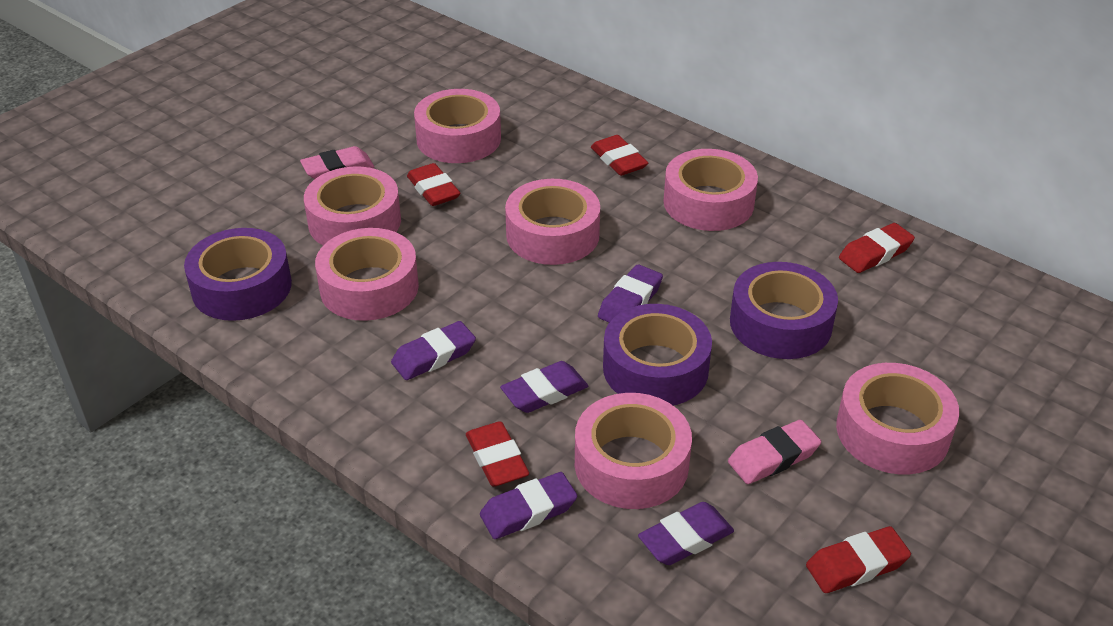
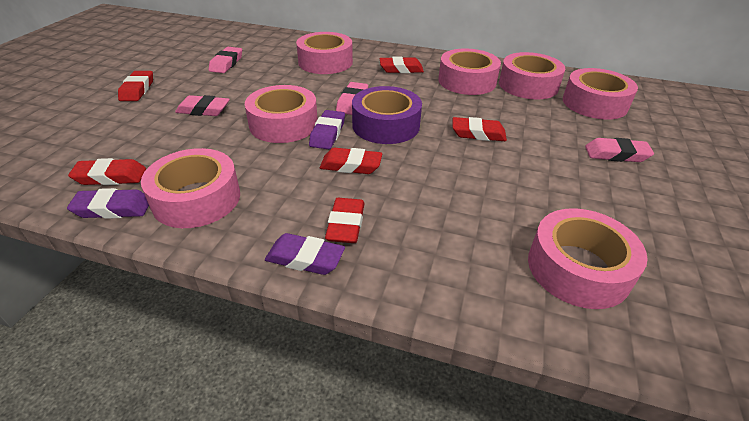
pink eraser: [300,146,374,179] [728,420,821,484] = 2 -> [175,95,230,116] [209,47,242,73] [336,82,368,115] [585,138,654,162] = 4
purple eraser: [391,321,476,380] [480,472,577,539] [500,361,588,413] [598,264,663,323] [638,502,734,565] = 5 -> [67,188,149,219] [265,233,345,275] [309,110,345,149] = 3
purple tape: [184,228,292,321] [603,304,712,406] [730,262,838,359] = 3 -> [352,86,422,144] = 1
red eraser: [407,163,460,206] [466,422,529,487] [591,135,648,176] [806,526,911,593] [839,223,915,273] = 5 -> [68,158,146,185] [118,71,153,101] [320,148,382,174] [325,198,365,243] [380,57,424,73] [453,117,507,141] = 6

